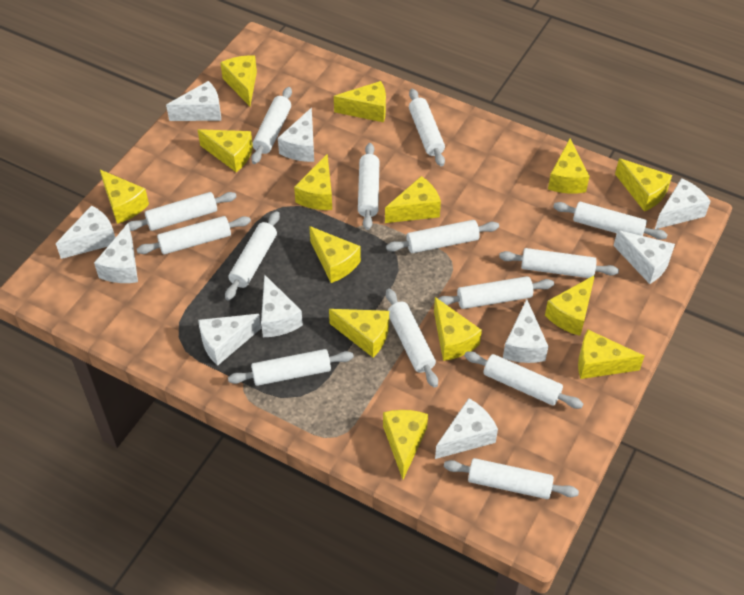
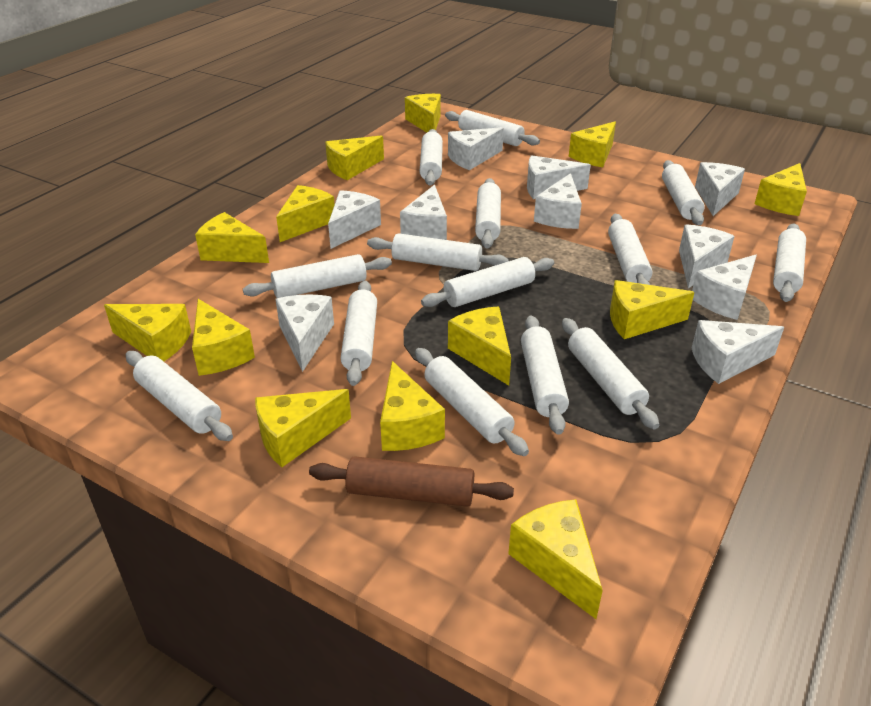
brown rolling pin: none = 0 -> [309,456,514,507] = 1
yellow cheese: [100,170,149,224] [198,129,253,172] [220,55,257,106] [294,154,332,210] [309,226,361,283] [329,309,389,357] [334,81,386,122] [383,410,428,479] [385,176,441,223] [434,297,482,361] [545,275,595,336] [548,139,590,194] [578,330,645,379] [615,158,672,211] = 14 -> [104,304,191,361] [192,299,255,376] [195,212,269,263] [255,389,351,467] [276,185,335,242] [325,135,384,180] [380,361,445,451] [405,94,441,133] [448,307,511,385] [508,499,603,619] [569,121,616,167] [610,280,695,339] [754,163,807,216] = 13

